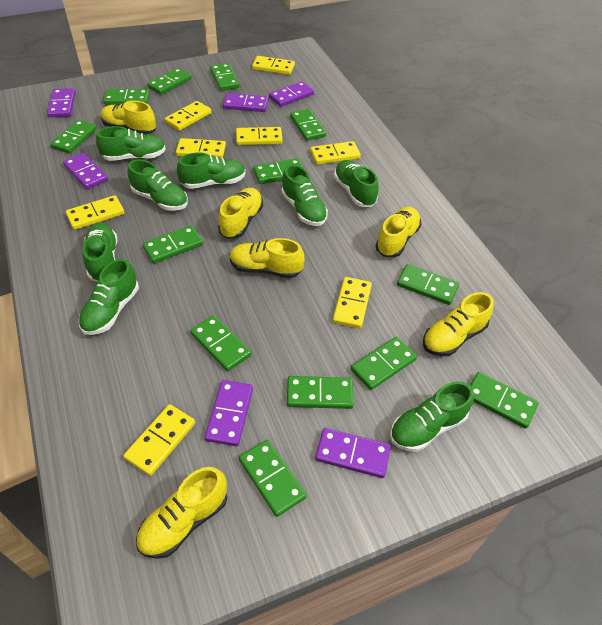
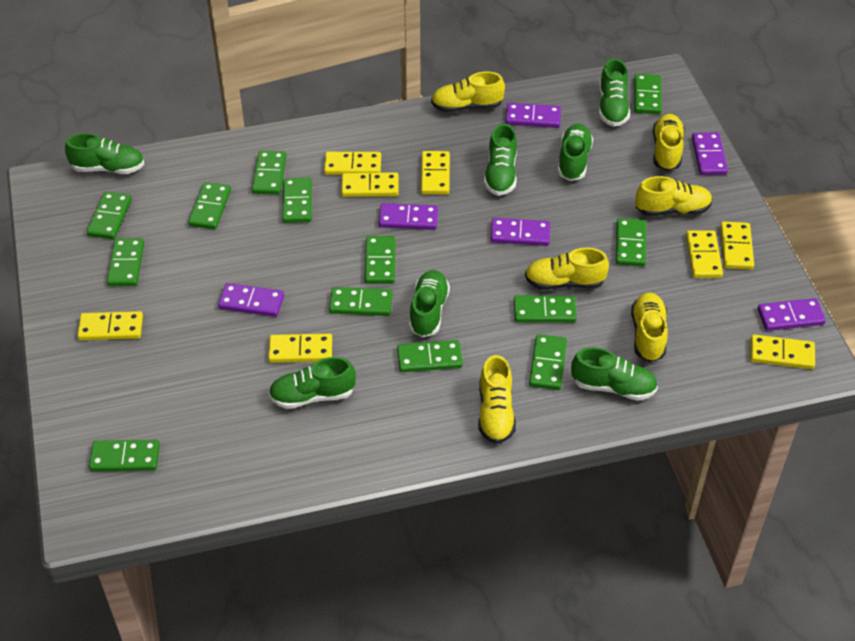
green shoe: [78,259,139,335] [82,223,117,282] [96,126,166,161] [127,160,188,211] [177,152,246,189] [281,165,328,226] [334,160,379,207] [390,381,474,452] = 8 -> [65,133,144,174] [269,357,356,409] [409,270,450,337] [484,123,517,196] [558,124,593,181] [571,347,658,400] [599,58,630,126] = 7

